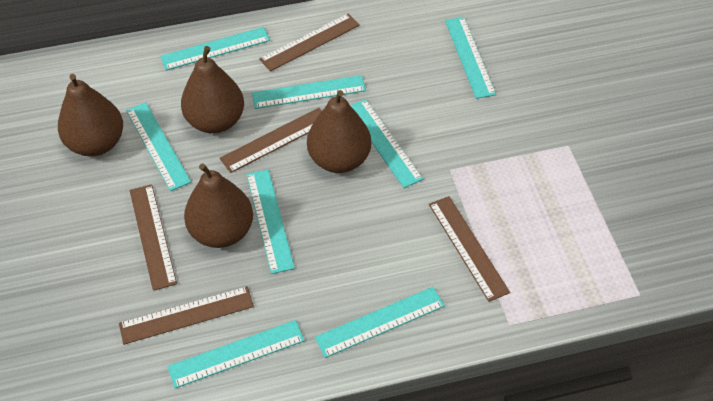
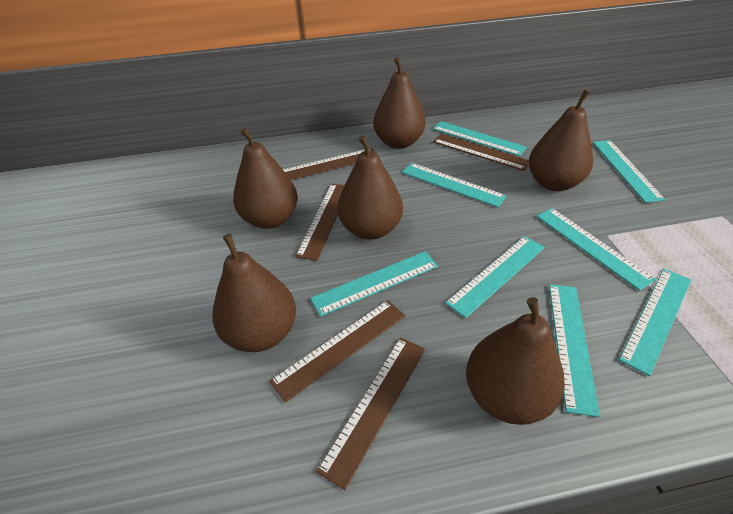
brown pear: [58,74,123,156] [181,46,244,133] [184,163,253,248] [307,90,371,173] = 4 -> [212,234,296,352] [233,128,298,229] [337,135,403,240] [373,57,426,149] [466,297,565,425] [529,90,593,191] = 6

